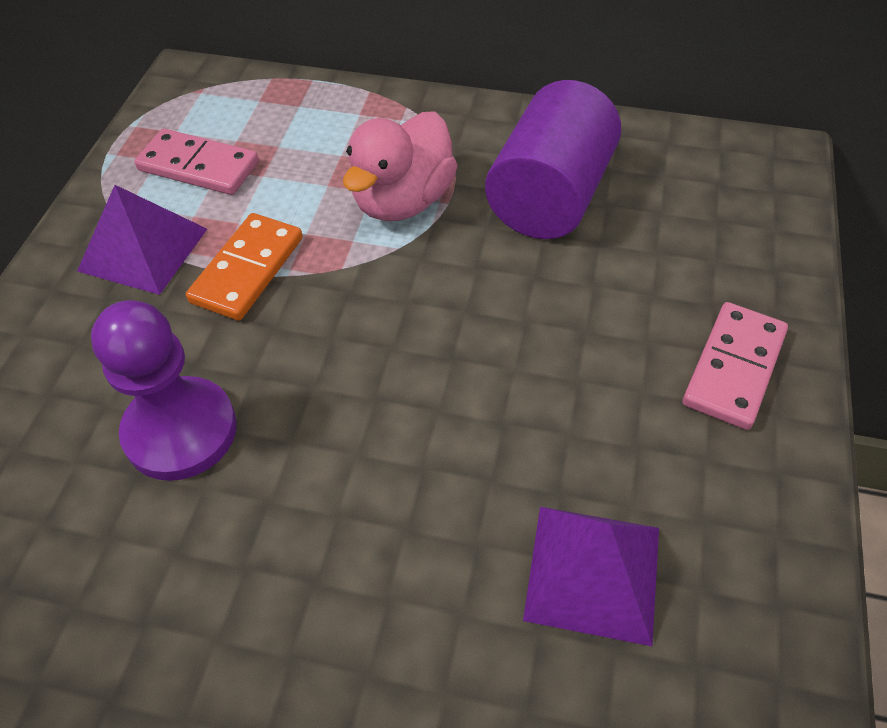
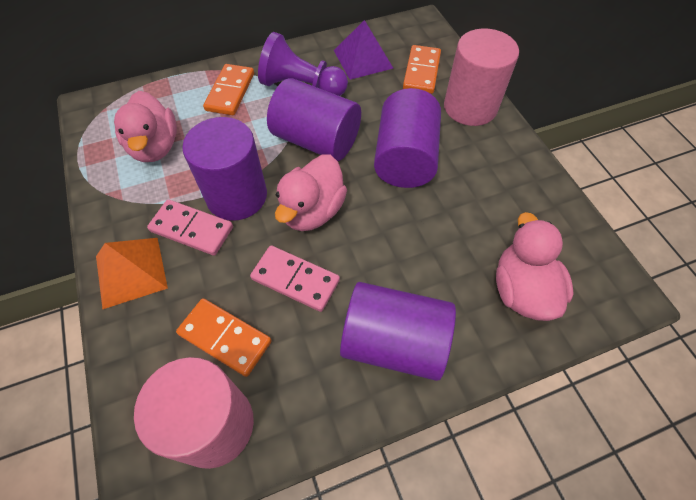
orange domino: [186,213,303,321] = 1 -> [176,298,271,377] [203,64,254,115] [403,45,441,94] = 3
orange pyramid: none = 0 -> [96,238,168,309] = 1
pink cylinder: none = 0 -> [134,357,254,469] [444,28,519,126] = 2
pink duck: [343,111,458,221] = 1 -> [114,91,177,162] [275,154,347,231] [496,212,573,321] = 3
purple cylinder: [485,80,621,239] = 1 -> [182,117,267,221] [267,78,361,161] [340,282,456,381] [374,88,441,188] = 4
purple pyramid: [77,185,207,295] [523,507,659,646] = 2 -> [334,20,393,80] = 1

